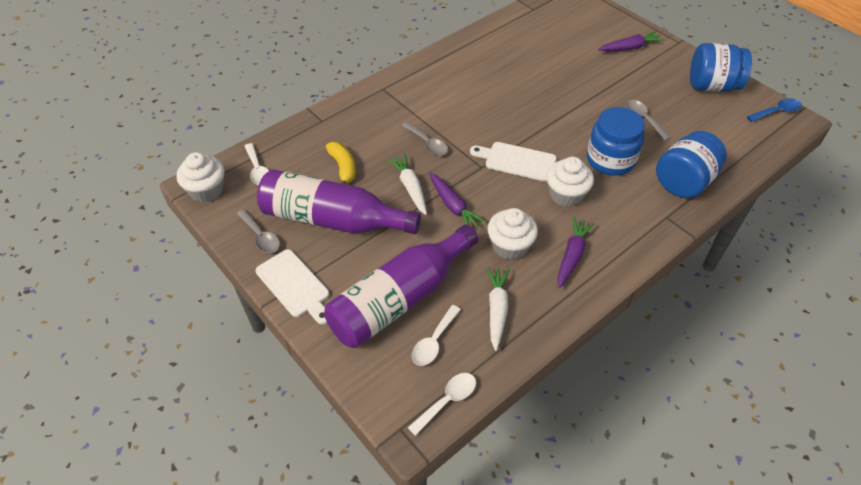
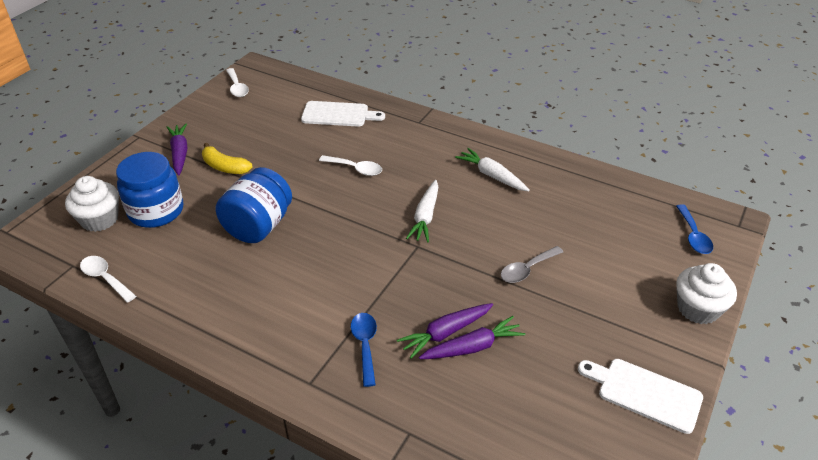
blue jar: [587,107,645,176] [656,131,727,198] [690,43,752,92] = 3 -> [116,152,184,228] [216,167,292,243] = 2
blue spoon: [747,98,802,122] = 1 -> [351,313,377,387] [676,204,713,254] = 2
grey spoon: [236,209,280,253] [402,122,448,156] [626,100,671,141] = 3 -> [501,246,563,283] = 1
purple bottle: [257,169,421,234] [324,224,478,348] = 2 -> none = 0
white cupcake: [176,152,225,202] [487,208,538,260] [546,157,594,207] = 3 -> [65,176,119,232] [676,263,737,324] = 2

